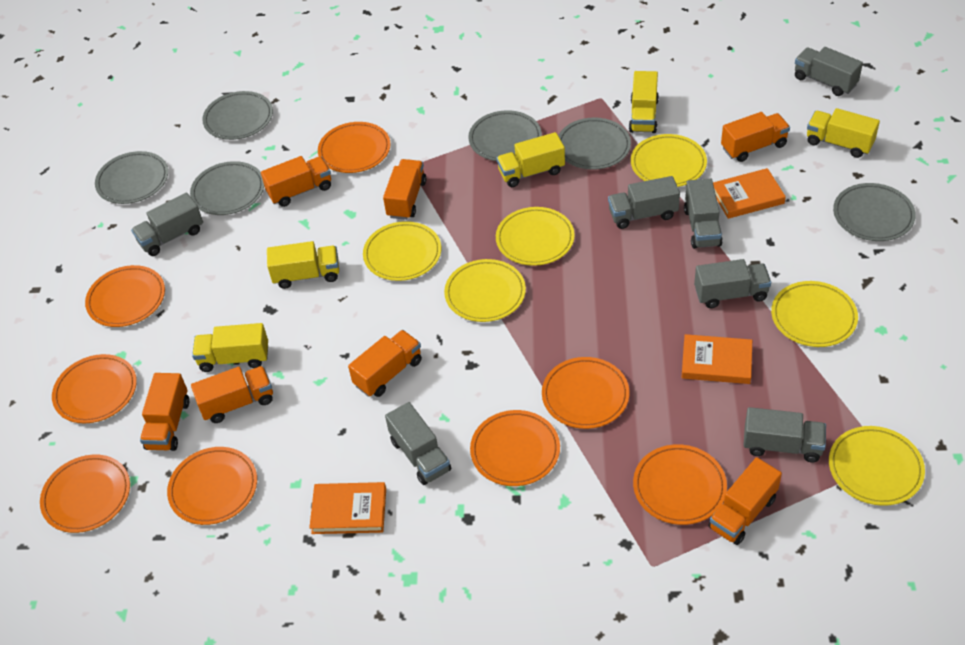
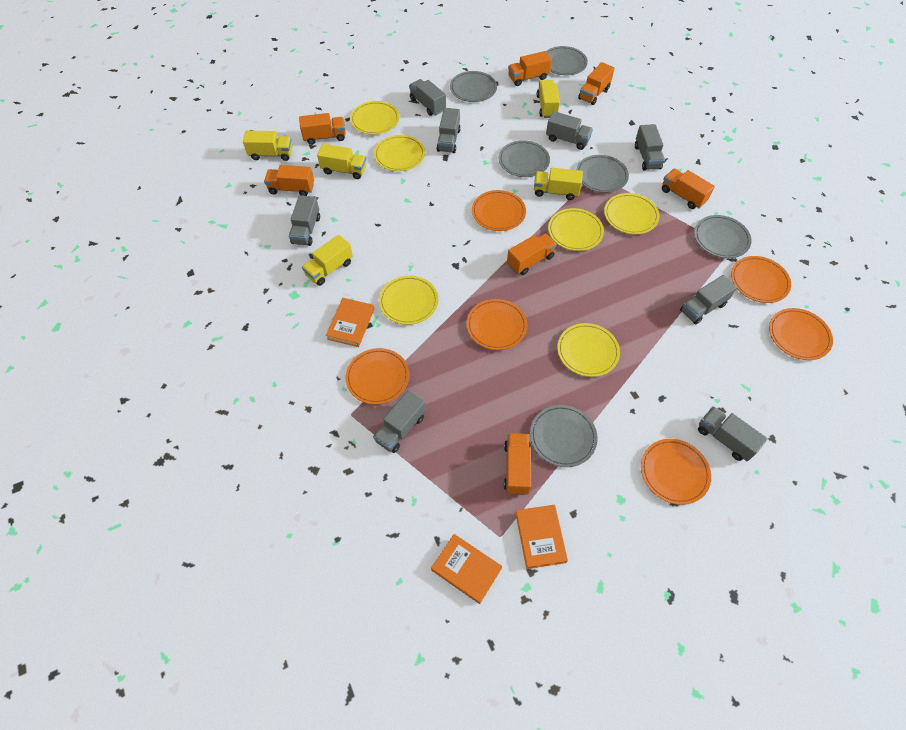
grey truck: [131,192,203,256] [385,402,451,485] [608,176,680,229] [684,179,723,249] [694,259,771,308] [743,407,826,462] [795,47,863,96] = 7 -> [289,195,320,246] [373,391,426,453] [409,79,446,116] [437,108,461,153] [546,111,593,150] [635,124,665,171] [680,275,737,325] [698,406,768,461] = 8
orange plate: [40,455,130,533] [52,354,137,423] [85,265,165,327] [167,447,257,525] [318,122,391,173] [470,410,560,486] [542,357,630,429] [633,444,727,525] = 8 -> [346,348,409,405] [467,299,527,350] [472,190,526,231] [641,439,711,505] [731,256,791,303] [769,308,833,360] = 6

